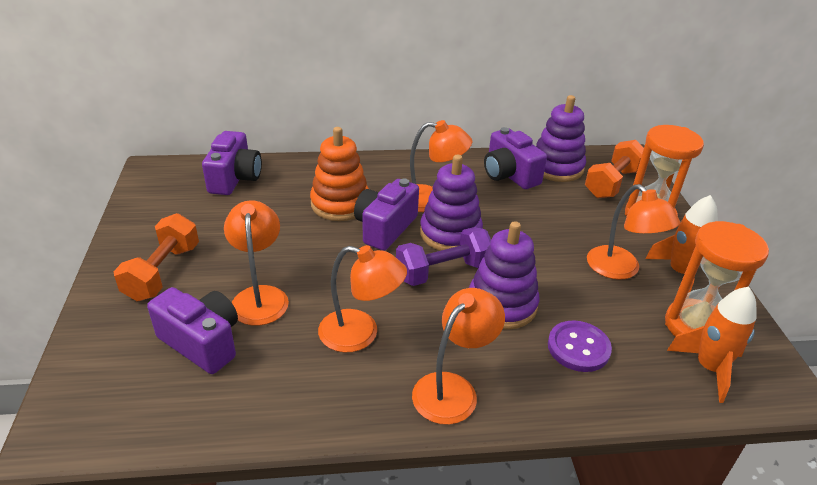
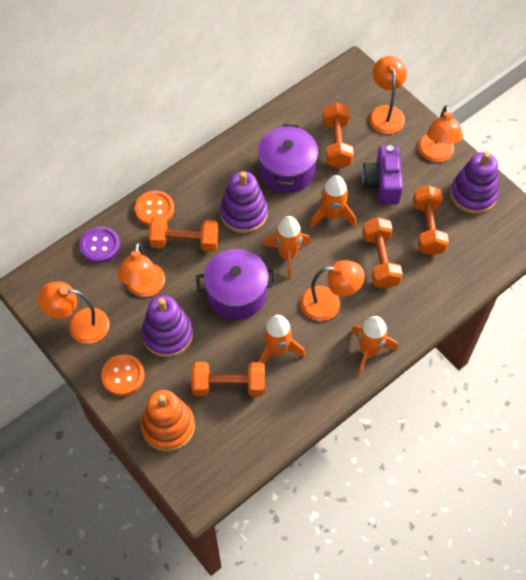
orange button: none = 0 -> [101,354,145,396] [135,191,174,225] = 2
orange dumbbell: [113,213,199,301] [585,140,644,198] = 2 -> [149,217,218,252] [192,362,265,396] [323,102,353,168] [362,217,403,289] [413,186,449,256] = 5
orange hourglass: [625,125,704,232] [665,221,769,337] = 2 -> none = 0
orange rocket: [645,195,718,293] [667,287,757,403] = 2 -> [258,315,305,364] [264,216,311,279] [310,175,357,228] [351,316,397,376] = 4
purple camera: [147,287,238,374] [202,131,262,195] [354,179,419,251] [484,127,547,189] = 4 -> [362,145,403,204] = 1
purple dumbbell: [396,227,491,286] = 1 -> none = 0
purple pot: none = 0 -> [196,249,277,320] [258,124,318,193] = 2

